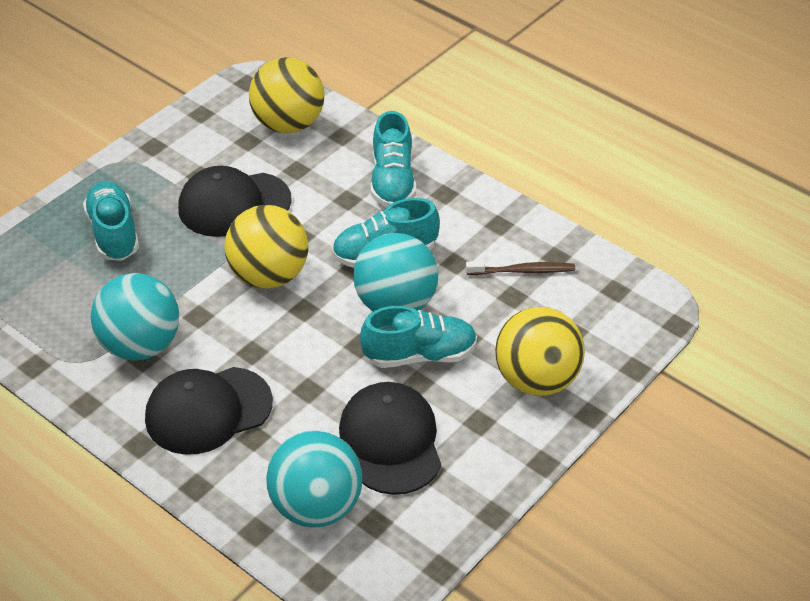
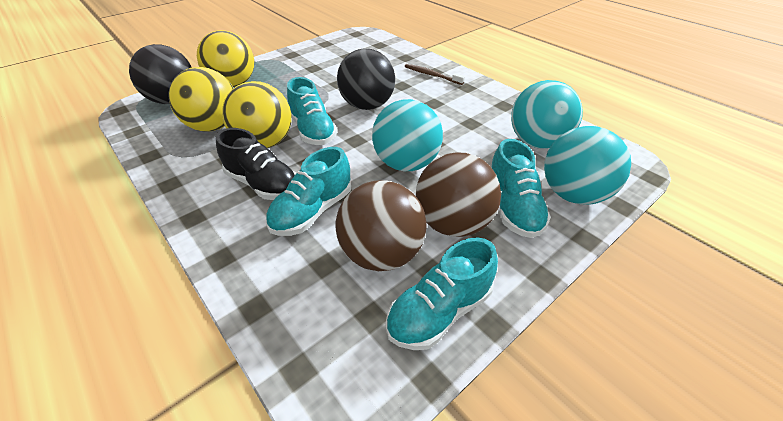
black ball: none = 0 -> [129,44,192,104] [337,48,395,110] = 2
black cap: [145,367,273,455] [178,166,292,237] [339,382,441,495] = 3 -> none = 0
black shoe: none = 0 -> [216,128,296,200] = 1
brown ball: none = 0 -> [335,180,427,271] [416,152,501,237] = 2

